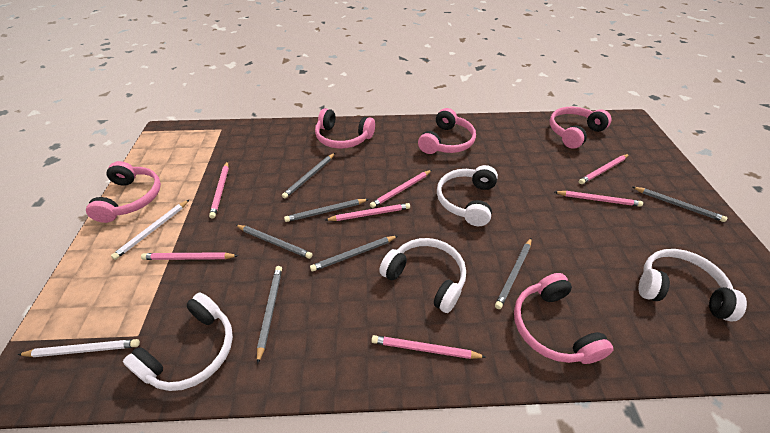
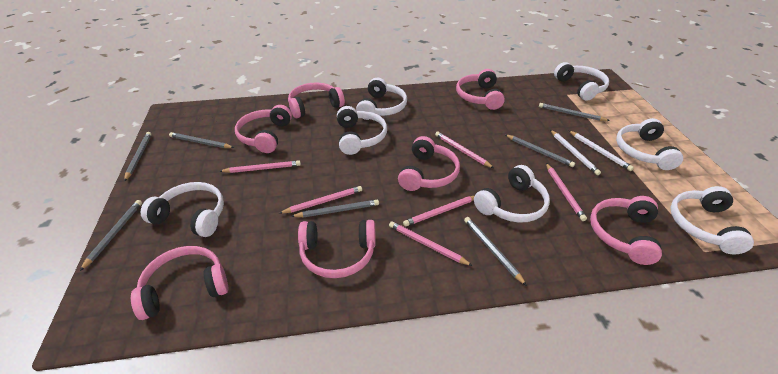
pink headphones: [86,161,161,223] [315,108,375,149] [418,108,476,154] [514,273,614,364] [550,107,612,149] = 5 -> [131,246,229,320] [235,105,292,153] [288,82,345,118] [298,220,376,278] [398,136,460,191] [456,69,505,110] [590,196,662,265] = 7
pink pencil: [141,252,238,260] [209,161,229,219] [325,203,410,221] [370,170,432,208] [371,335,486,359] [555,191,643,207] [579,154,629,184] = 7 -> [219,160,301,173] [279,186,362,214] [389,221,473,266] [403,196,474,226] [435,132,494,168] [546,163,587,221] = 6
white headphones: [123,292,233,391] [379,238,466,313] [437,165,498,226] [639,249,747,322] = 4 -> [141,182,224,237] [337,106,387,155] [356,78,407,120] [474,165,550,223] [554,62,609,101] [616,118,683,170] [670,186,754,254] = 7

